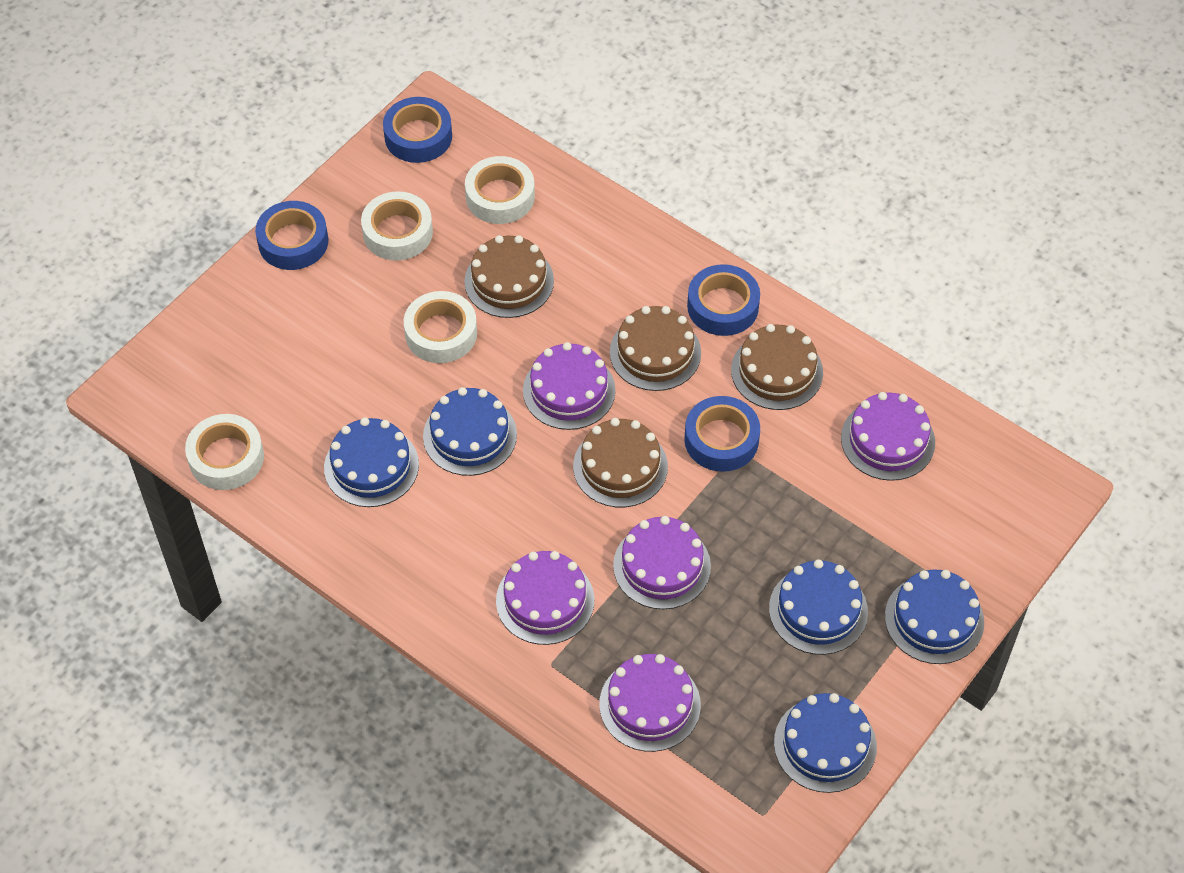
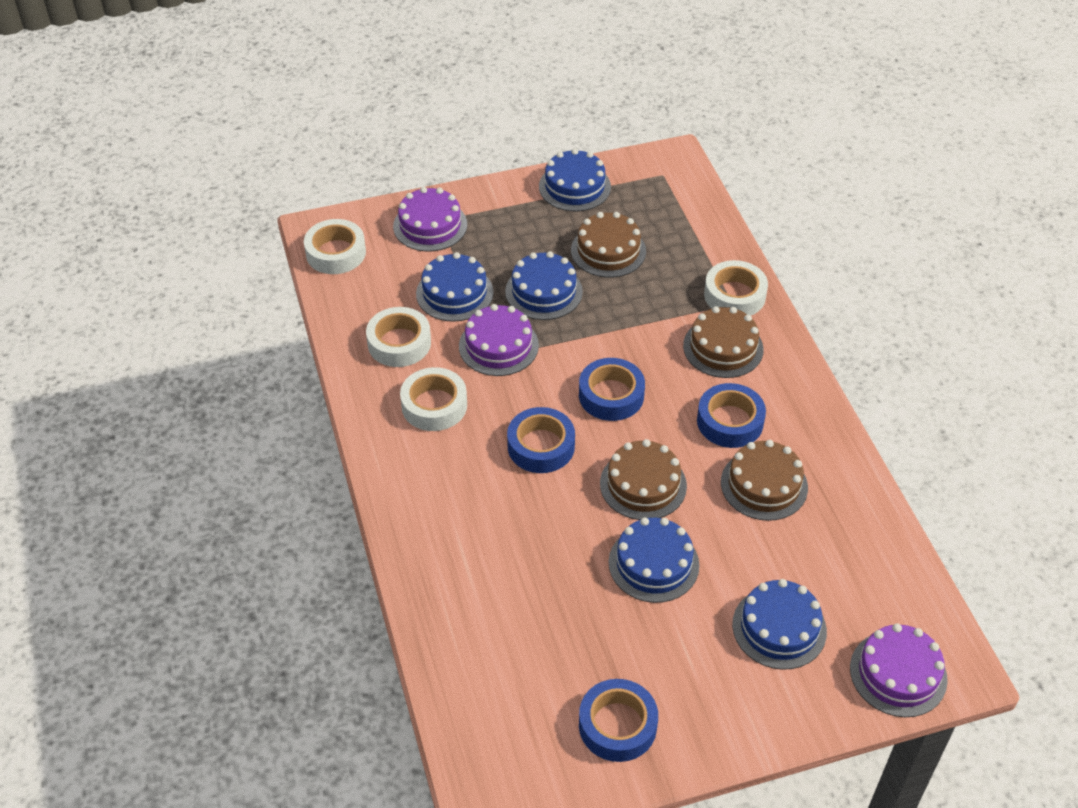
purple cake: [496,551,594,645] [523,342,616,430] [599,654,701,752] [613,516,711,609] [841,392,935,481] = 5 -> [393,187,467,252] [459,304,539,376] [850,623,948,717] = 3

